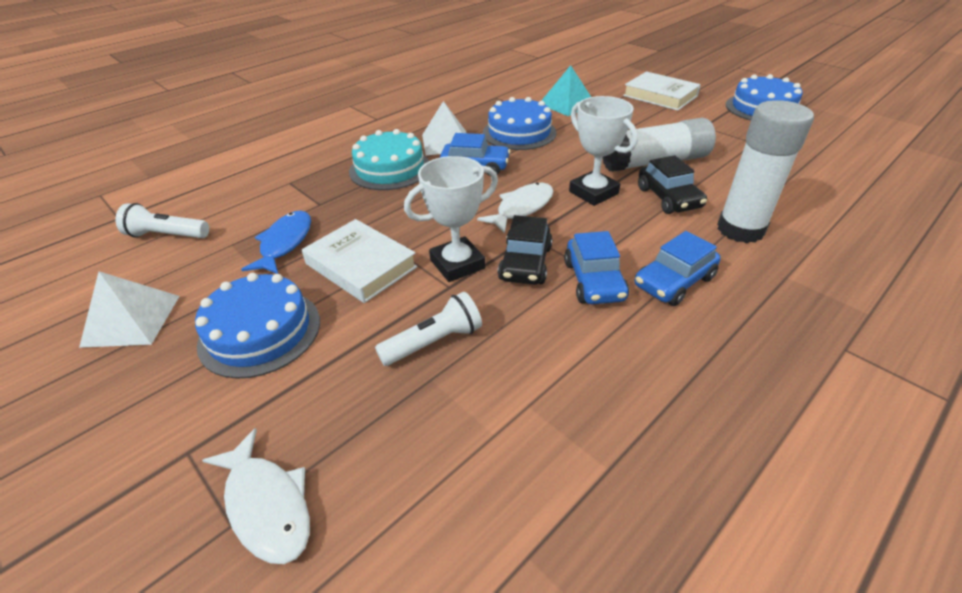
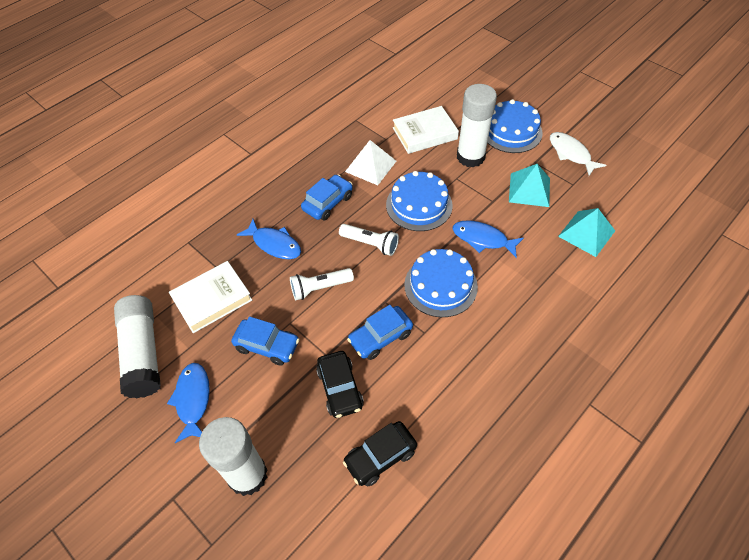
blue fish: [241,211,311,274] = 1 -> [167,363,210,443] [237,219,301,259] [453,220,524,258] = 3
turquoise cake: [349,129,429,190] = 1 -> none = 0
turquoise pyramid: [541,65,591,116] = 1 -> [509,164,550,207] [558,208,615,257] = 2
white fish: [202,428,310,564] [477,183,553,233] = 2 -> [550,132,606,176] = 1
white glue stick: [603,118,716,172] [717,100,814,243] = 2 -> [114,295,161,398] [199,417,268,496] [457,84,497,168] = 3
white pyramid: [79,271,180,348] [422,101,466,155] = 2 -> [345,140,396,185] = 1
white trophy: [404,156,498,282] [569,96,638,206] = 2 -> none = 0

